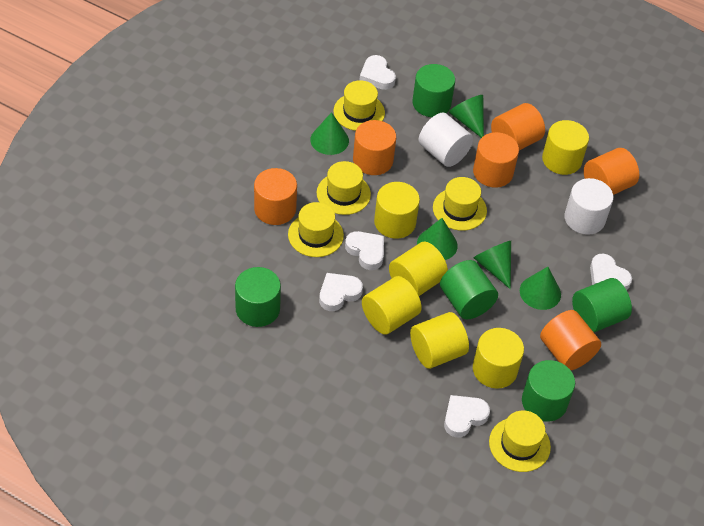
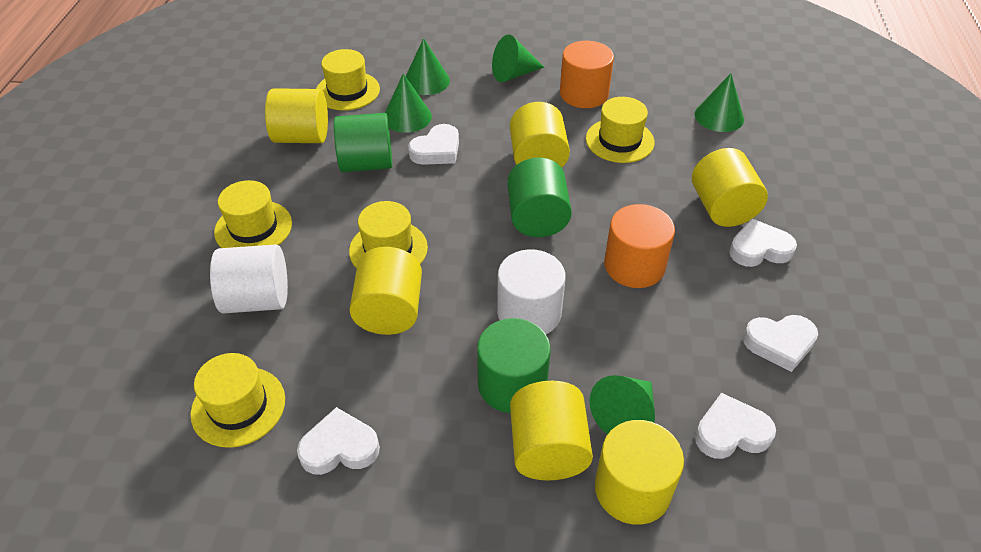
green cylinder: [235,267,281,327] [412,64,455,117] [440,260,498,319] [522,360,575,422] [572,278,632,332] = 5 -> [334,113,392,172] [477,318,550,413] [507,157,572,237] = 3
orange cylinder: [254,168,297,225] [353,120,396,175] [473,132,519,187] [491,103,545,151] [540,310,601,370] [584,148,639,195] = 6 -> [560,41,614,108] [604,204,675,288] = 2

